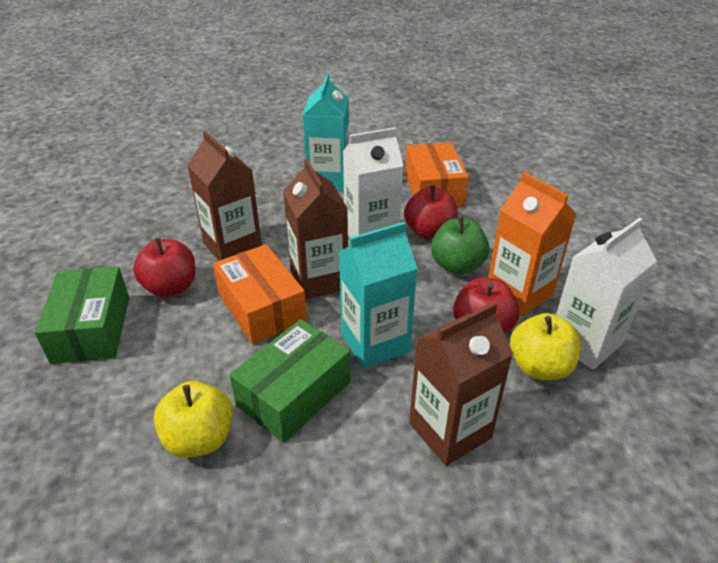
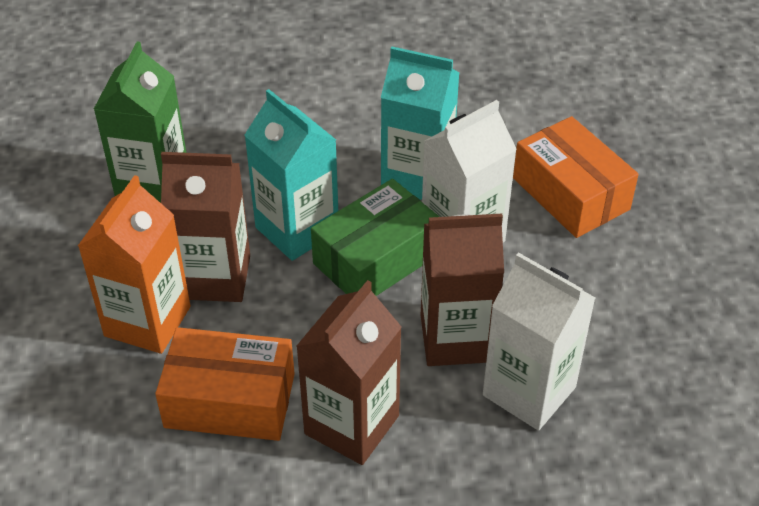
green apple: [431,216,490,274] = 1 -> none = 0
green box: [35,266,129,364] [230,319,351,443] = 2 -> [311,179,440,296] = 1
green carton: none = 0 -> [94,41,186,203] = 1
red apple: [133,238,196,297] [404,185,458,240] [453,278,520,334] = 3 -> none = 0
yellow apple: [154,381,233,458] [510,313,581,380] = 2 -> none = 0

